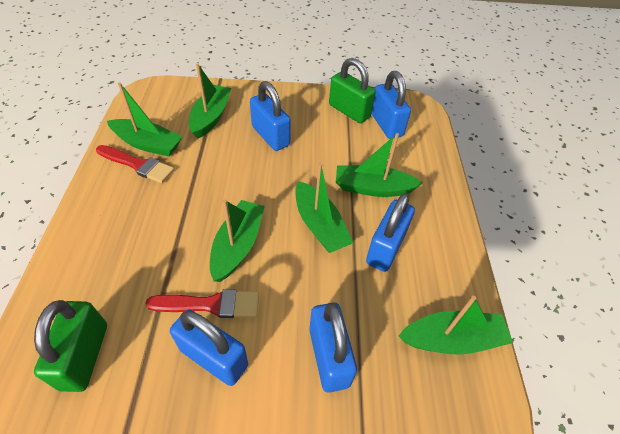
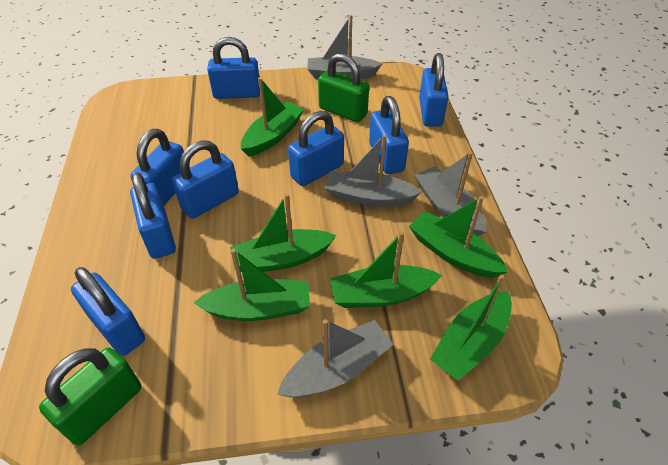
blue padlock: [170,309,248,386] [250,81,291,151] [309,303,357,393] [366,193,415,272] [371,71,411,139] = 5 -> [71,267,145,356] [130,129,184,205] [130,172,176,259] [172,140,239,219] [207,37,260,99] [288,111,344,186] [369,96,409,174] [419,53,448,127] = 8
grey boat: none = 0 -> [277,319,393,398] [307,15,382,79] [325,134,422,207] [415,151,486,236] = 4
red brush: [96,145,174,183] [146,289,259,318] = 2 -> none = 0

